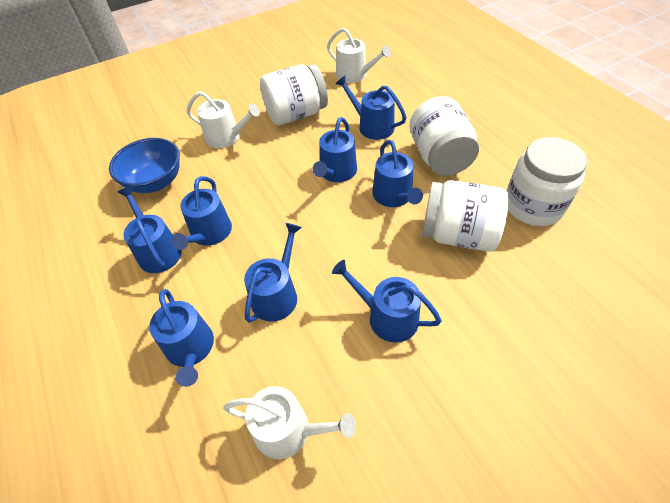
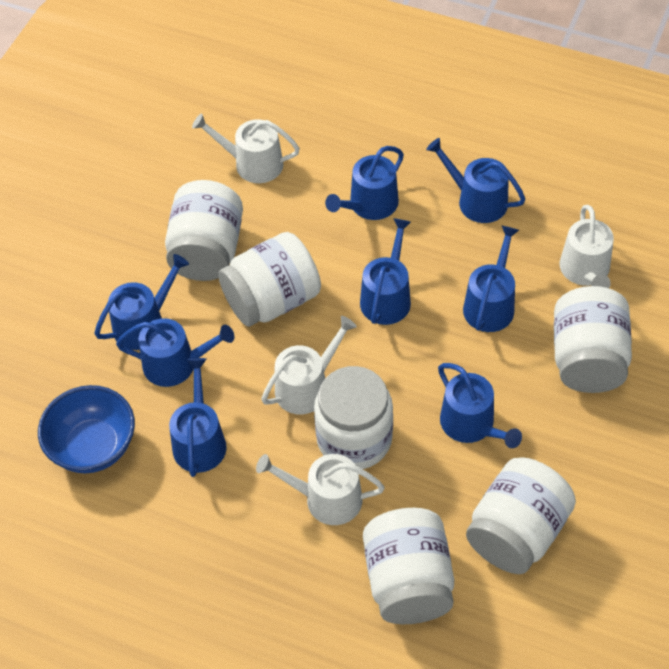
white jar: [260,64,328,125] [409,96,479,176] [422,180,509,252] [507,137,587,226] = 4 -> [165,180,243,281] [218,232,321,327] [314,366,393,469] [363,508,454,624] [466,457,576,574] [554,286,632,393] = 6
white watering can: [187,91,260,148] [223,386,356,459] [327,28,391,83] = 3 -> [192,114,300,183] [256,454,385,525] [261,316,357,415] [560,205,614,288] = 4

